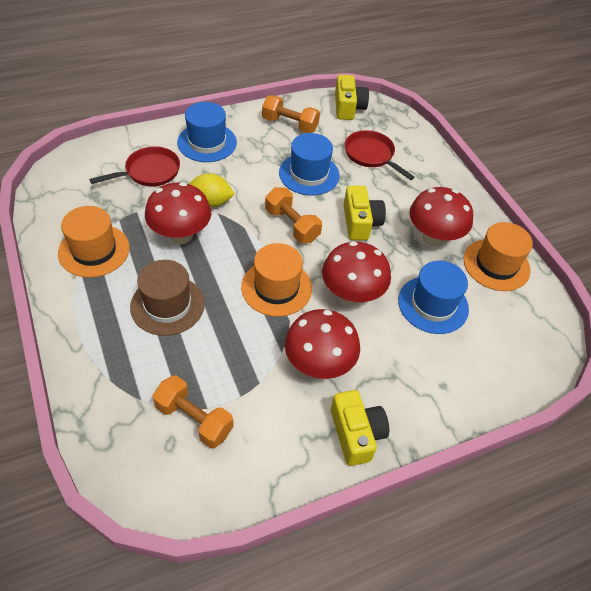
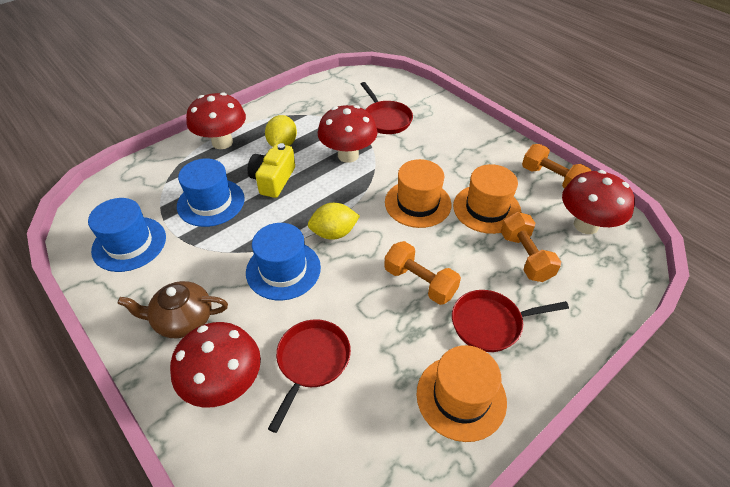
brown hat: [130,260,205,336] = 1 -> none = 0
brown teapot: none = 0 -> [117,281,228,338] = 1
red pan: [89,146,180,186] [345,130,415,180] = 2 -> [268,319,351,433] [361,82,413,134] [452,290,569,352] = 3
yellow camera: [331,390,389,466] [335,75,369,120] [343,186,386,240] = 3 -> [248,143,295,198] = 1
yellow lemon: [189,173,235,207] = 1 -> [265,115,297,147] [308,203,360,240] = 2

